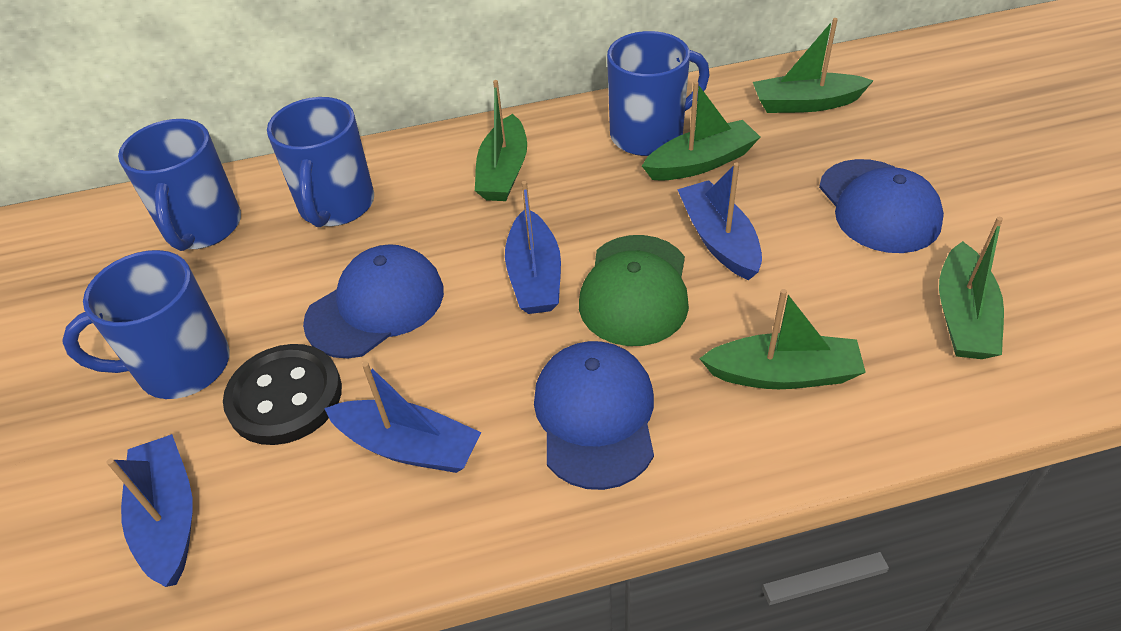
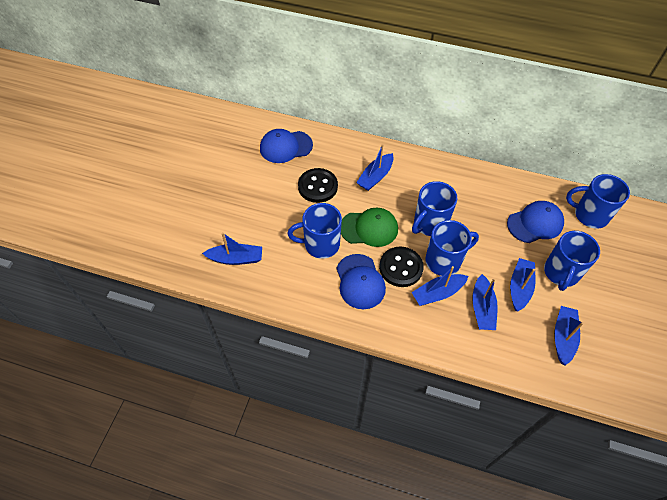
black button: [223,344,342,445] = 1 -> [298,168,338,203] [379,247,424,287] = 2
blue boat: [106,434,192,587] [324,362,481,473] [505,181,561,314] [677,162,762,280] = 4 -> [202,232,262,265] [356,144,394,191] [411,266,468,306] [472,274,498,330] [510,258,535,312] [554,306,584,366] = 6
blue mug: [62,250,230,399] [118,119,241,251] [267,97,374,227] [607,31,710,156] = 4 -> [288,203,342,259] [412,181,458,236] [425,220,479,276] [544,231,600,291] [566,174,630,229] = 5
green boat: [475,80,527,201] [642,81,760,181] [699,289,866,389] [753,18,874,113] [939,217,1004,359] = 5 -> none = 0

